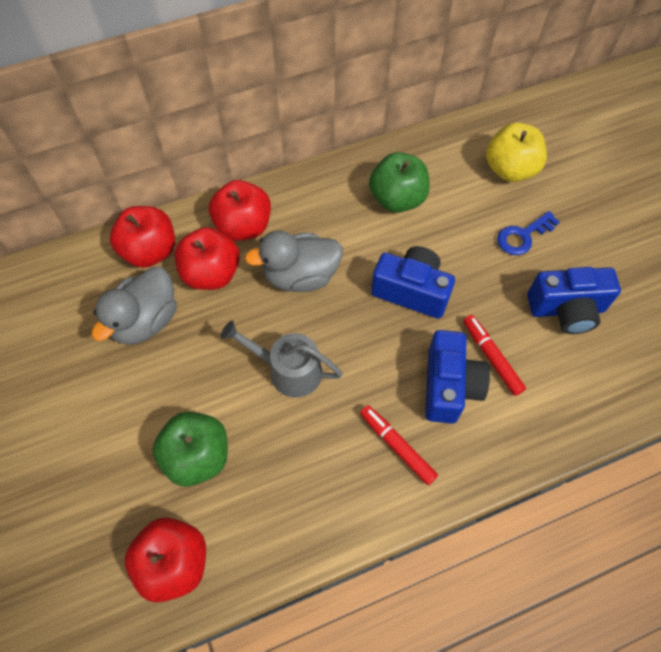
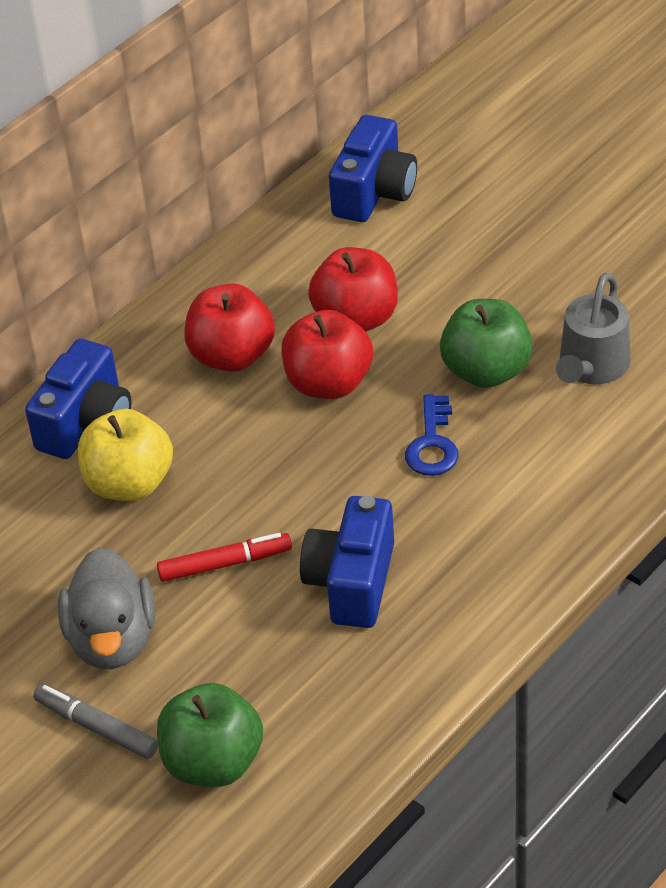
grey duck: [92,267,177,345] [245,230,343,292] = 2 -> [58,547,155,669] = 1
grey marker: none = 0 -> [33,684,158,759] = 1
red apple: [110,206,175,268] [125,517,206,602] [174,227,240,290] [209,180,271,241] = 4 -> [184,284,275,372] [281,310,373,399] [308,247,398,331] = 3
red marker: [360,405,438,485] [463,315,526,396] = 2 -> [157,533,292,582] = 1

